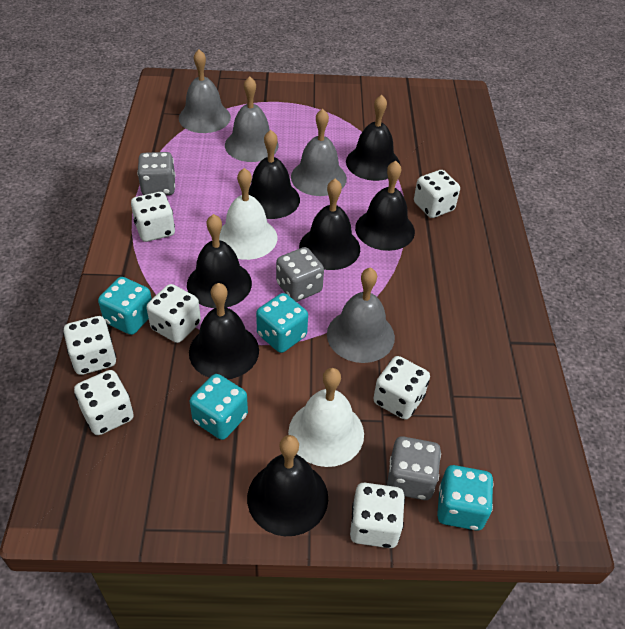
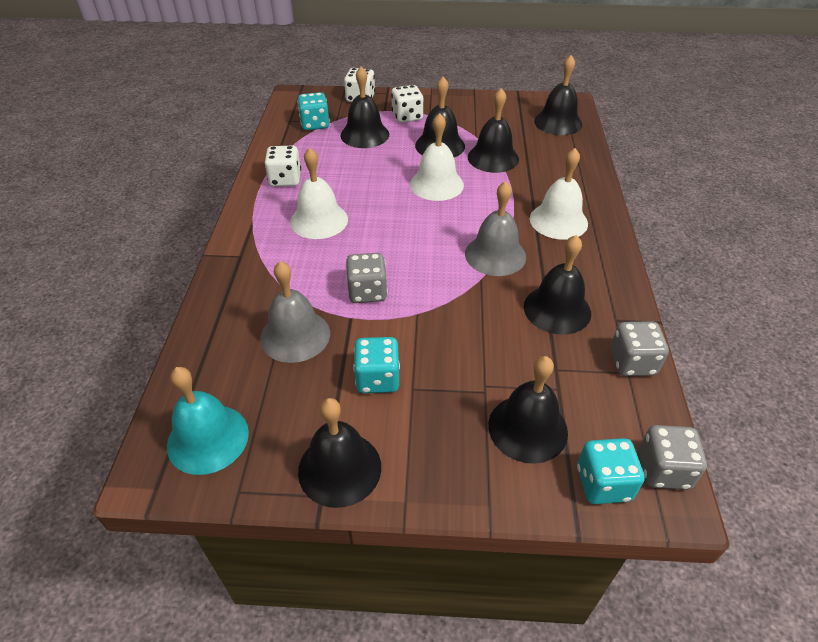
grey bell: [179,49,231,133] [225,76,279,162] [291,109,347,196] [327,267,395,363] = 4 -> [260,261,330,363] [465,181,526,276] = 2
turquoise bell: none = 0 -> [167,367,249,475] = 1
turquoise dice: [98,277,152,335] [190,374,248,440] [256,293,308,353] [437,465,494,531] = 4 -> [297,92,330,130] [353,337,400,393] [577,438,645,504] = 3
white bell: [219,168,277,260] [288,368,364,467] = 2 -> [290,147,348,239] [410,113,464,201] [530,148,588,240] = 3
white dice: [63,316,116,375] [74,370,134,435] [131,192,175,242] [146,284,201,343] [350,483,405,548] [373,356,430,420] [414,170,460,218] = 7 -> [264,146,301,187] [344,68,375,102] [391,85,423,123] = 3

